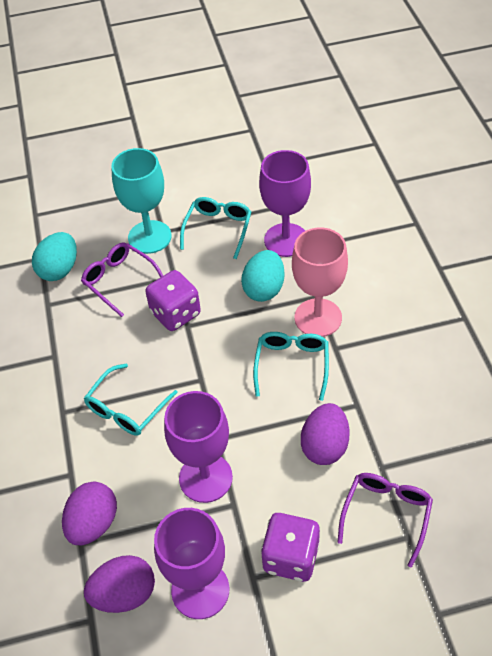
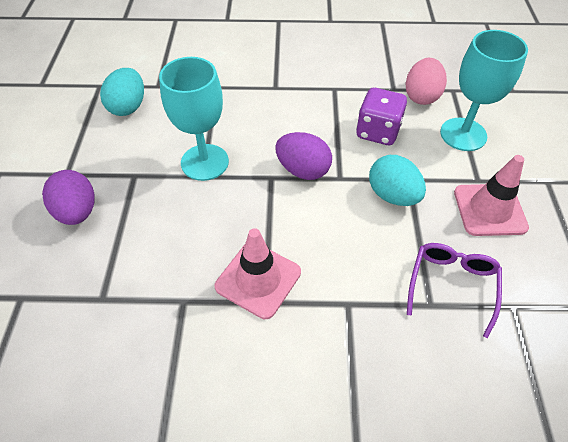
pink egg: none = 0 -> [405,58,447,105] = 1
pink goblet: [292,227,348,337] = 1 -> none = 0
pink traffic cone: none = 0 -> [215,228,301,319] [454,155,529,236] = 2
purple dice: [145,270,201,331] [261,513,320,582] = 2 -> [356,88,407,145] = 1
purple egg: [62,482,117,545] [84,555,155,613] [301,403,349,465] = 3 -> [42,170,95,225] [275,132,332,180] = 2
purple glasses: [81,243,163,317] [337,473,433,568] = 2 -> [407,243,502,338] = 1
purple goblet: [154,508,229,619] [164,391,233,503] [259,150,311,257] = 3 -> none = 0
turquoise glasses: [84,364,178,436] [180,197,251,259] [253,332,329,401] = 3 -> none = 0
turquoise goblet: [111,148,172,254] = 1 -> [159,57,229,181] [440,30,528,151] = 2

